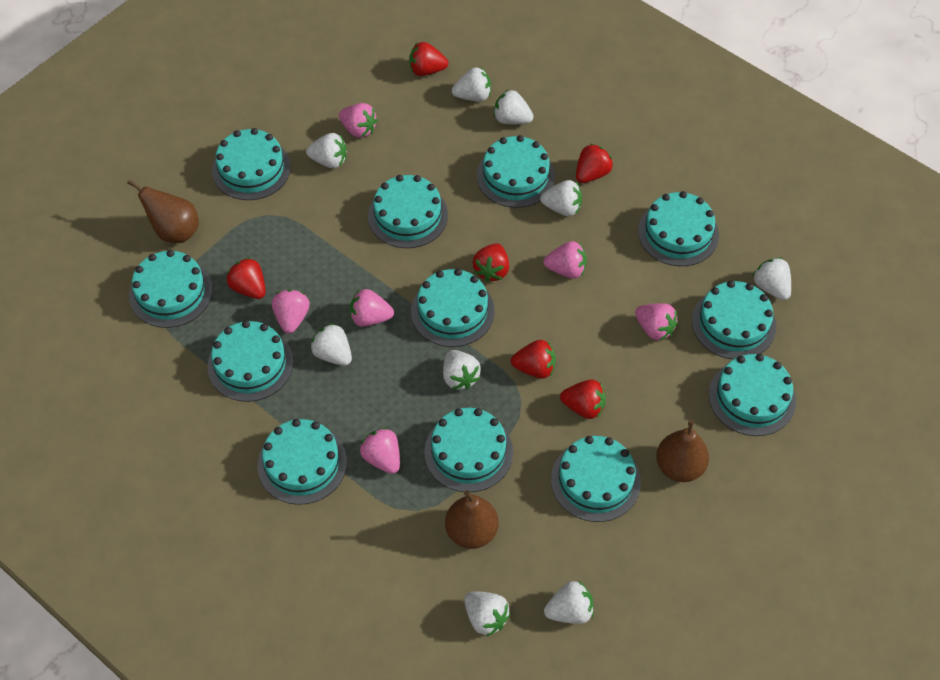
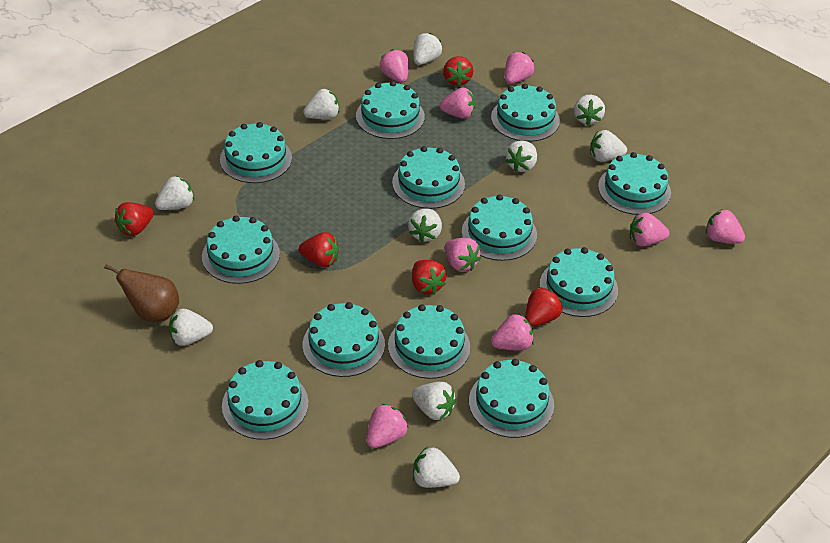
brown pear: [127,179,199,243] [445,490,498,549] [656,420,709,482] = 3 -> [104,264,179,322] = 1
pink strawberry: [272,289,310,333] [339,103,378,138] [350,289,394,327] [360,428,400,474] [543,241,587,278] [635,303,678,341] = 6 -> [367,404,408,448] [380,49,409,83] [439,88,476,119] [445,238,481,272] [491,314,534,350] [505,52,534,84] [630,213,669,246] [706,209,745,244] = 8
red strawberry: [227,257,266,299] [409,42,448,76] [473,243,509,282] [511,340,556,379] [560,379,606,419] [576,144,613,183] = 6 -> [115,202,154,236] [299,232,339,267] [412,260,446,295] [443,56,473,87] [525,287,562,326] = 5
white strawberry: [306,133,346,168] [310,323,352,366] [443,350,481,390] [452,67,491,102] [464,591,511,637] [494,89,534,124] [540,180,582,216] [544,581,594,624] [753,257,791,300] = 9 -> [155,176,194,210] [169,309,213,346] [303,89,339,119] [408,208,442,243] [412,382,456,420] [413,33,442,65] [413,447,460,488] [506,140,537,172] [574,95,605,126] [590,130,627,162] = 10

